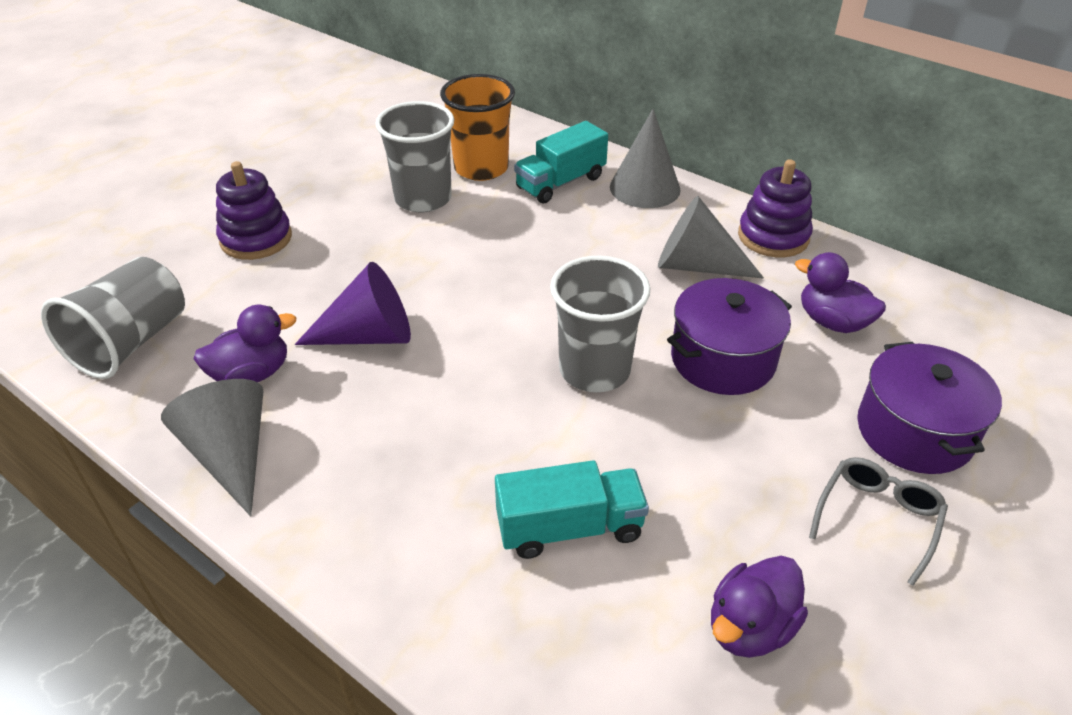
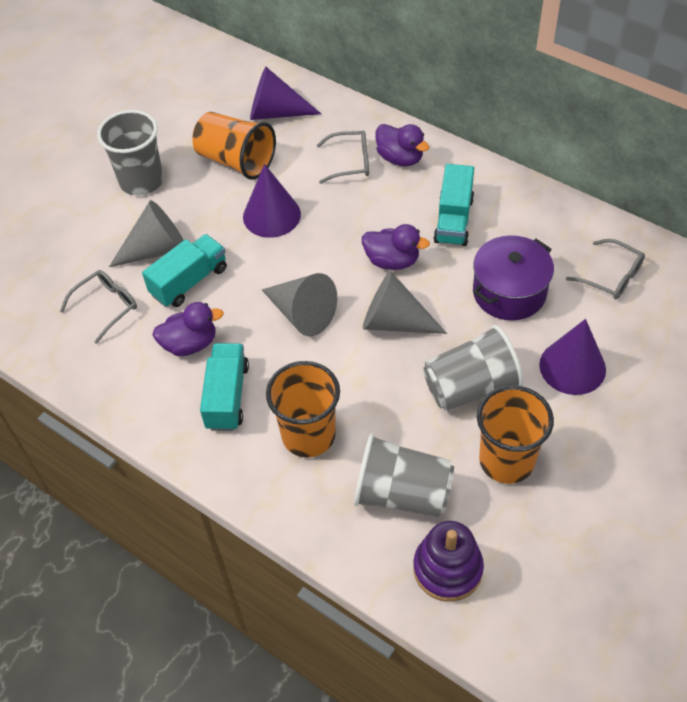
grey glasses: [809,457,948,586] = 1 -> [60,270,137,344] [317,131,369,184] [566,239,645,299] = 3
orange cup: [440,74,515,181] = 1 -> [192,112,276,180] [266,361,340,458] [477,385,554,484] = 3
purple cone: [295,262,411,345] = 1 -> [243,164,301,238] [250,67,321,120] [539,319,606,395] = 3
purple pot: [667,278,792,395] [857,342,1002,474] = 2 -> [473,235,554,321] = 1
purple stacking toy: [216,161,292,260] [738,159,813,258] = 2 -> [413,521,484,602] = 1
turquoise truck: [495,460,649,559] [514,121,608,204] = 2 -> [142,234,227,307] [200,343,249,431] [433,164,474,246] = 3

